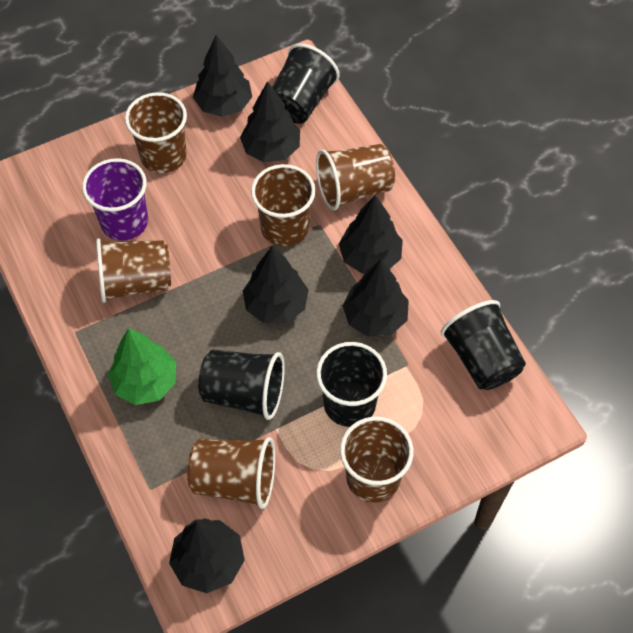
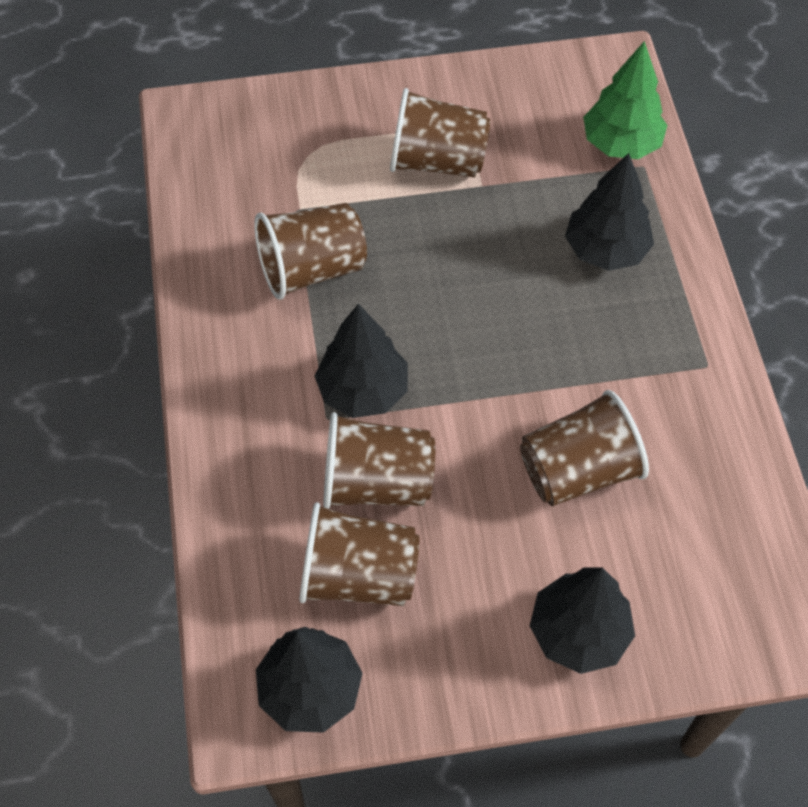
black cup: [198,349,285,420] [272,44,339,124] [316,342,387,427] [441,300,526,390] = 4 -> none = 0
black tree: [169,518,245,593] [193,35,252,117] [240,81,300,162] [243,246,309,323] [339,195,403,274] [342,259,409,337] = 6 -> [256,627,363,733] [315,304,408,418] [530,568,635,674] [565,153,654,271] = 4
brown cup: [96,238,171,303] [125,92,187,173] [187,437,275,509] [251,164,315,247] [316,144,395,210] [340,417,413,503] = 6 -> [254,203,367,300] [300,502,420,606] [323,412,435,509] [390,88,490,177] [520,390,649,506] = 5
purple cup: [82,158,148,241] = 1 -> none = 0

